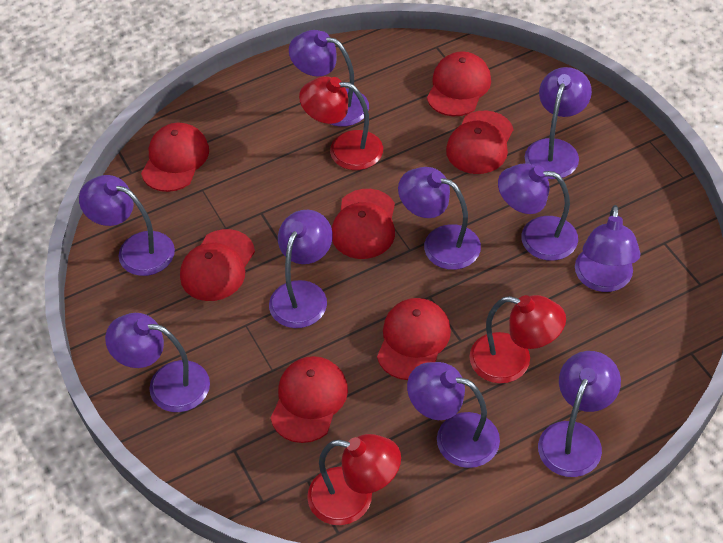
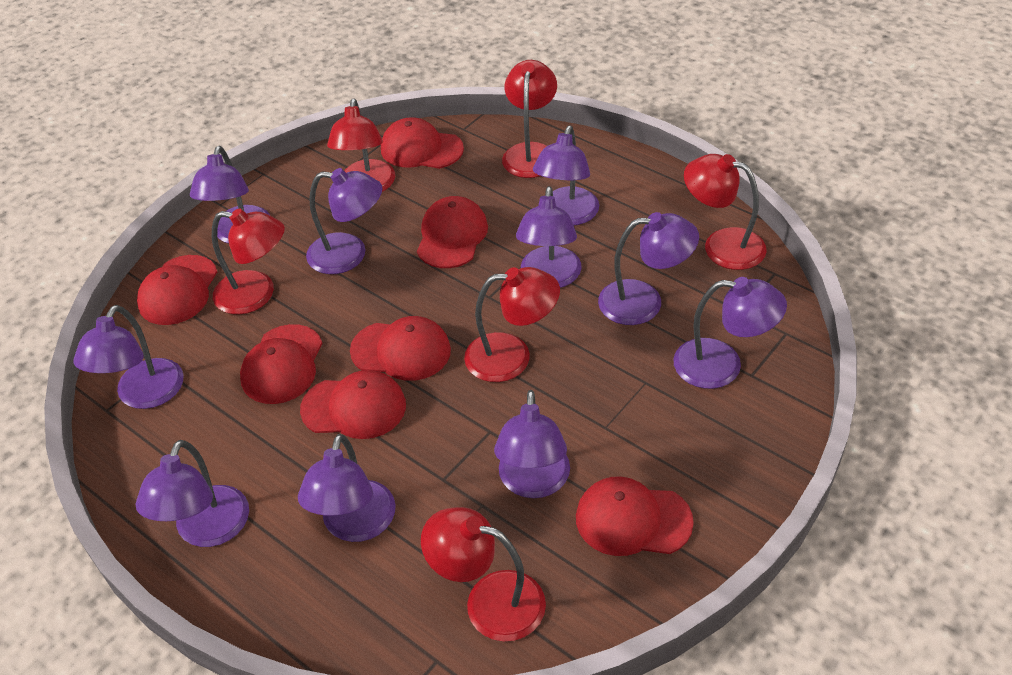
red lamp: [299,76,383,170] [307,434,401,525] [469,295,566,383] = 3 -> [212,208,285,314] [327,99,395,192] [421,507,546,642] [464,267,560,382] [502,60,557,178] [684,154,767,270] = 6

